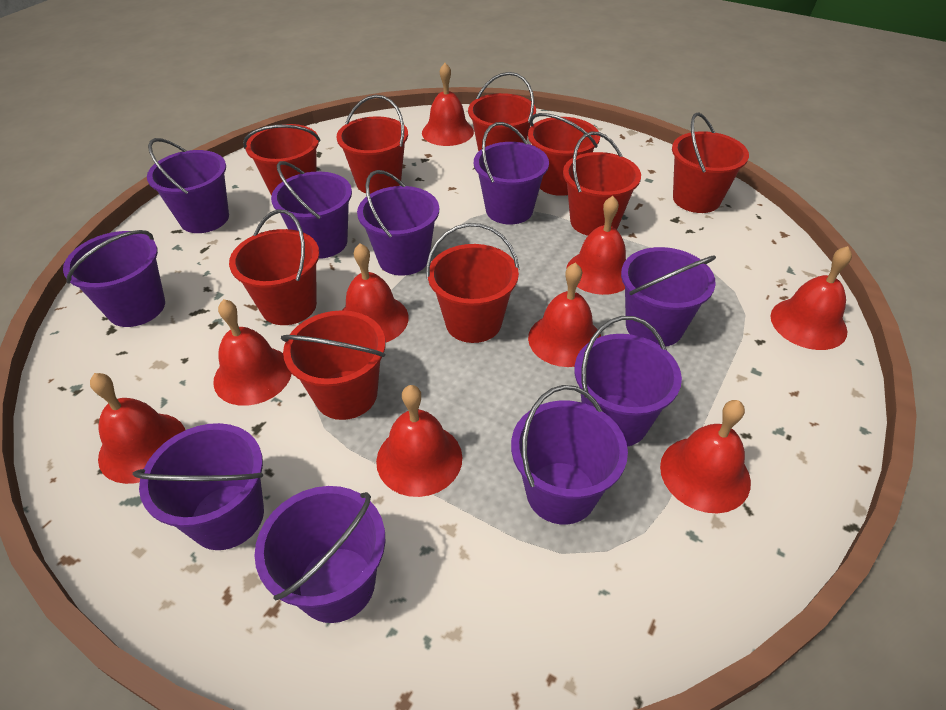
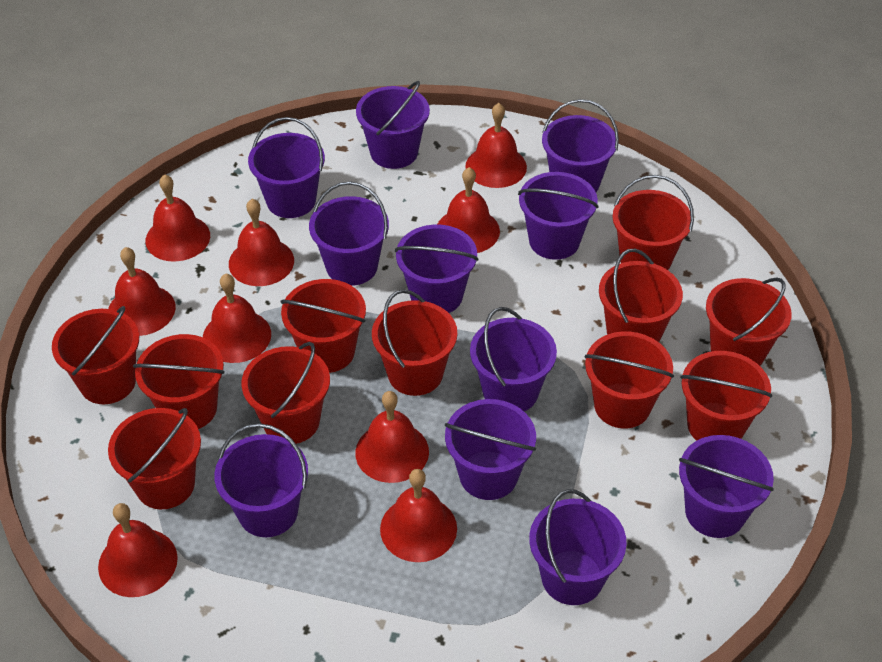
purple bucket: [63,230,165,327] [133,423,264,550] [147,138,229,233] [255,486,385,623] [271,161,352,259] [357,170,439,276] [474,122,549,224] [511,385,628,525] [574,316,682,447] [621,247,716,347] = 10 -> [214,423,308,537] [248,117,325,218] [309,181,389,286] [356,81,430,169] [395,224,479,313] [444,399,536,500] [470,307,557,411] [518,172,599,260] [529,489,627,605] [542,99,619,192] [679,435,774,538] = 11
red bucket: [229,209,319,325] [243,124,320,196] [281,310,385,420] [336,95,408,194] [426,223,520,343] [468,72,536,152] [528,113,600,196] [563,132,641,236] [672,112,749,213] = 9 -> [52,306,139,404] [108,408,201,509] [133,334,225,429] [241,342,330,444] [281,279,366,373] [372,289,457,396] [585,331,674,428] [599,249,683,342] [613,175,694,270] [680,351,772,441] [706,278,792,366] = 11

